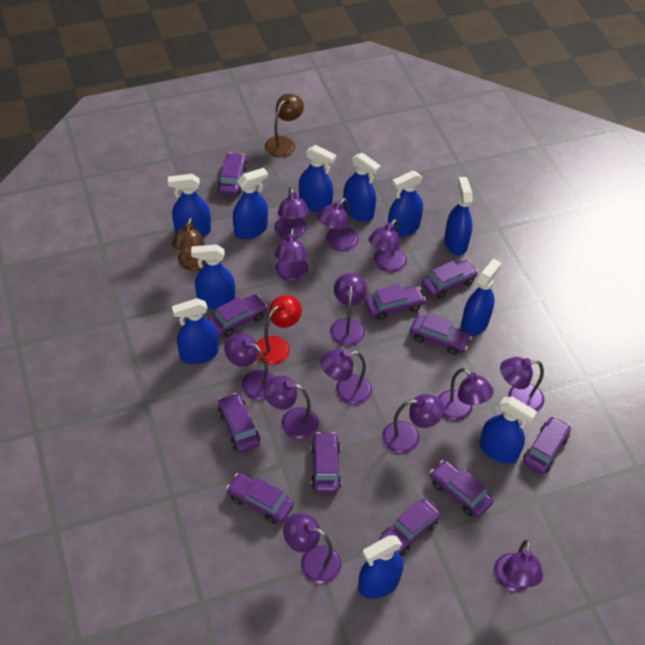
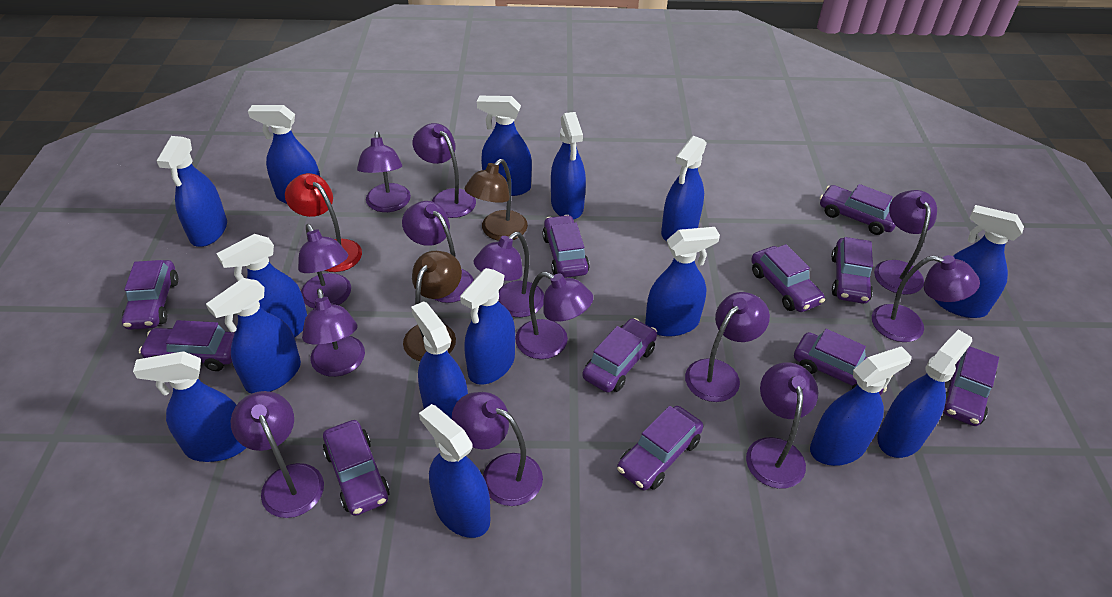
blue spray bottle: [168,174,211,237] [172,298,218,364] [191,244,235,309] [233,168,268,239] [299,145,336,213] [343,153,381,222] [358,536,404,599] [388,170,423,237] [444,177,472,255] [461,258,501,336] [480,396,537,464] = 11 -> [133,351,246,462] [157,136,227,247] [206,278,301,393] [216,234,307,338] [248,105,320,204] [411,301,468,419] [419,404,490,538] [460,268,515,385] [477,96,532,196] [551,112,586,220] [645,227,720,336] [661,136,707,241] [810,346,912,466] [877,330,972,458] [934,205,1024,318] = 15

